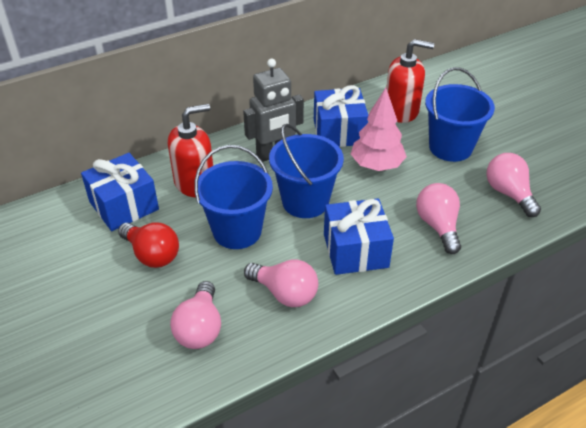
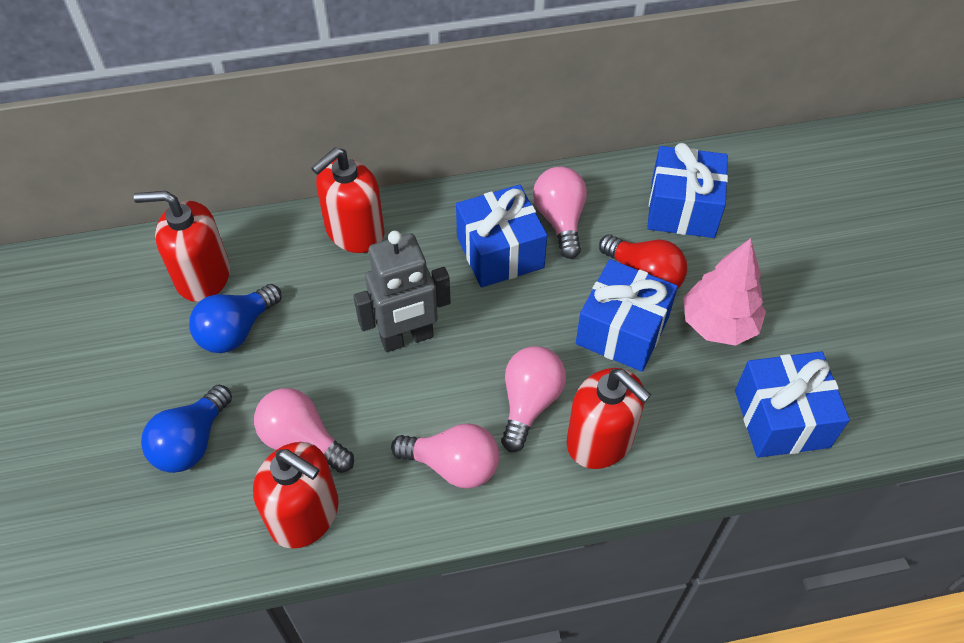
blue bucket: [194,145,273,249] [269,124,344,218] [425,67,495,162] = 3 -> none = 0
blue gift: [81,153,159,231] [314,85,368,147] [324,198,394,275] = 3 -> [456,185,547,287] [576,259,678,372] [647,143,728,238] [735,351,850,458] = 4
blue light bulb: none = 0 -> [141,385,232,473] [189,284,282,353] = 2
red soap dispenser: [168,104,213,197] [386,39,434,123] = 2 -> [134,191,230,302] [253,442,339,549] [311,147,384,253] [567,368,651,469] = 4

